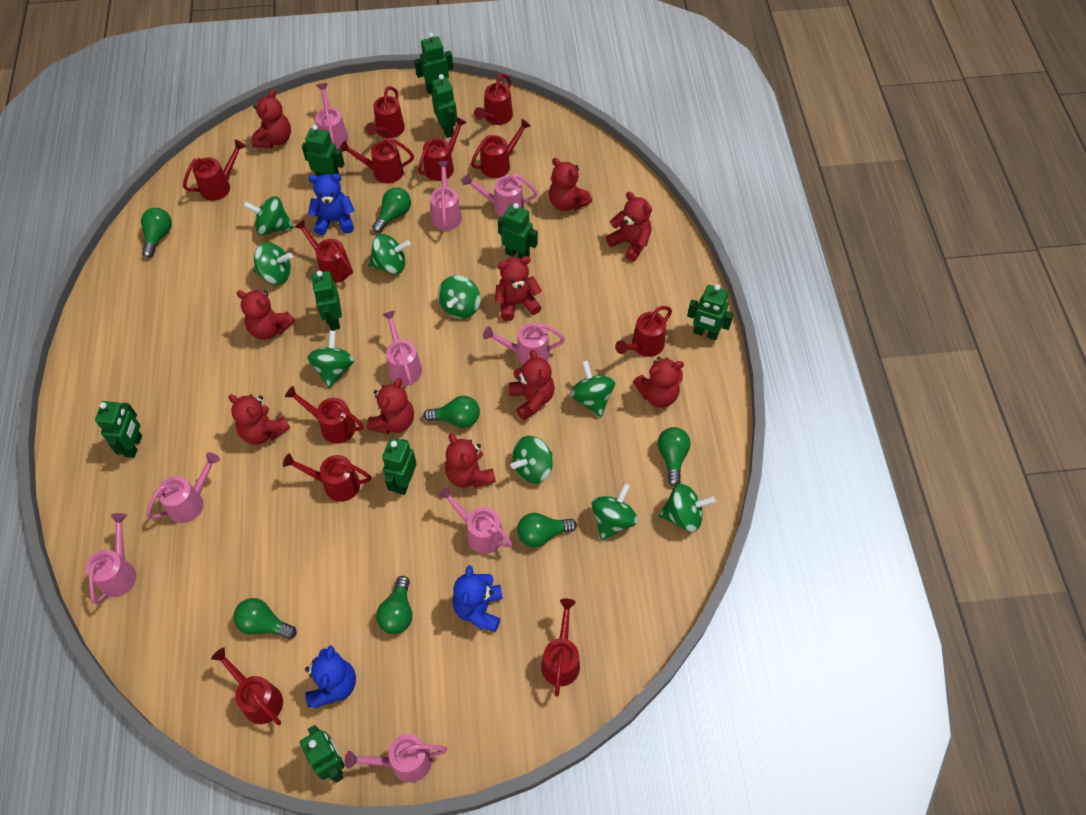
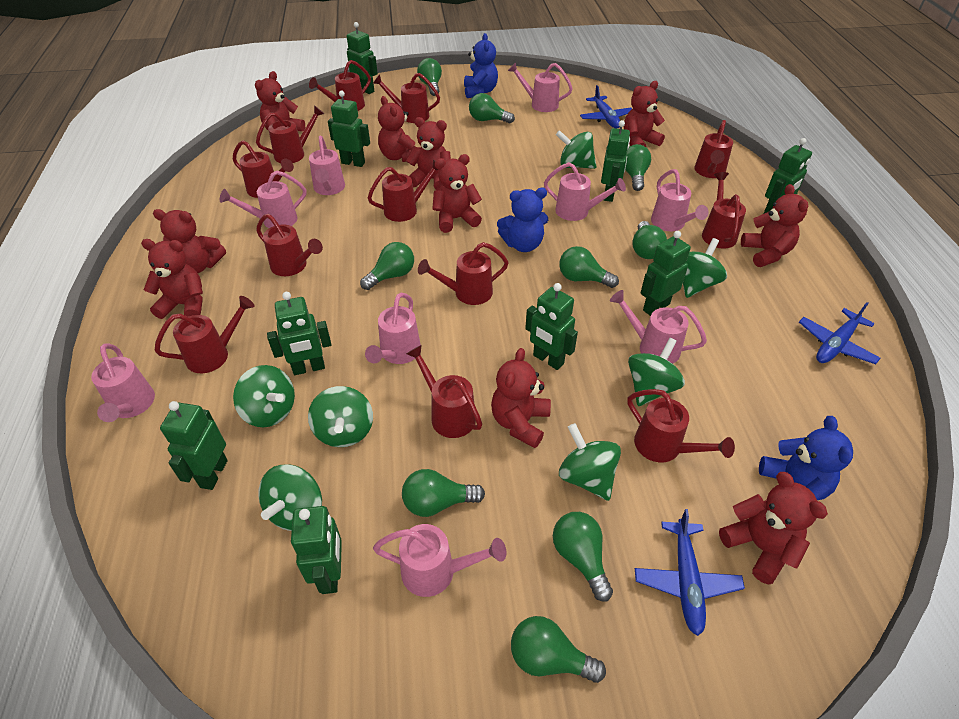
blue plane: none = 0 -> [580,85,632,129] [635,509,745,636] [799,302,881,364] = 3
green light bulb: [141,208,172,258] [233,598,296,639] [372,187,411,233] [376,576,412,634] [423,396,480,428] [517,513,577,547] [658,427,691,487] = 7 -> [360,242,414,290] [402,469,485,517] [417,58,442,96] [469,93,515,123] [511,616,606,683] [553,512,613,601] [559,246,619,288] [625,144,651,191] [632,221,667,259] = 9
green spinning top: [243,196,294,235] [254,242,293,284] [307,330,354,388] [368,234,411,274] [438,275,480,319] [511,436,553,484] [570,360,615,417] [592,483,638,541] [659,483,715,532] = 9 -> [233,365,295,427] [258,464,322,531] [308,386,373,447] [556,130,597,169] [559,423,621,501] [628,338,685,406] [683,238,727,298] = 7

